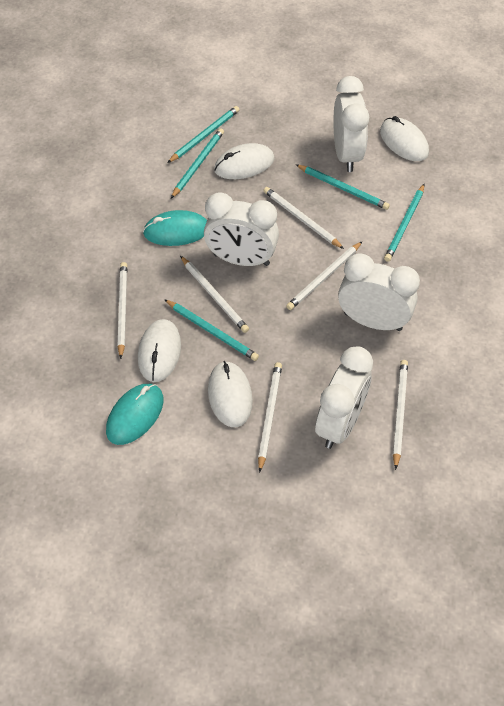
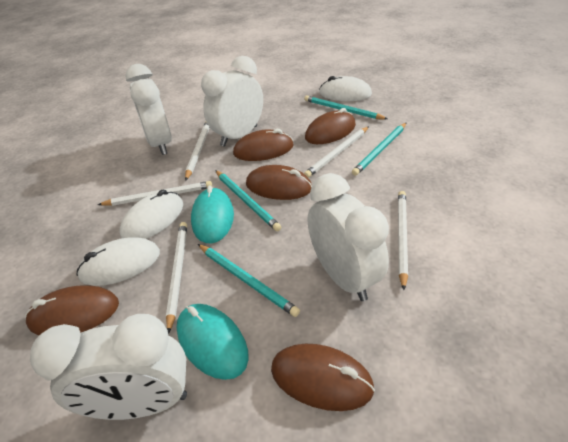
brown mouse: none = 0 -> [25,285,119,335] [233,129,293,161] [246,165,312,200] [271,344,375,411] [305,108,356,144] = 5
turquoise pencil: [164,299,259,361] [168,106,240,163] [171,128,224,199] [295,164,390,210] [384,184,424,262] = 5 -> [198,244,300,317] [215,170,281,231] [305,95,387,120] [352,123,406,176] = 4
white mouse: [138,319,181,382] [208,361,253,427] [214,143,275,179] [380,116,429,161] = 4 -> [76,237,160,286] [120,190,183,239] [319,76,372,101] = 3
white pencil: [117,262,127,359] [180,256,249,333] [258,362,282,473] [263,187,344,249] [286,242,362,310] [393,360,408,470] = 6 -> [98,181,212,206] [166,222,187,334] [185,122,210,181] [304,126,369,178] [398,191,408,290] = 5

